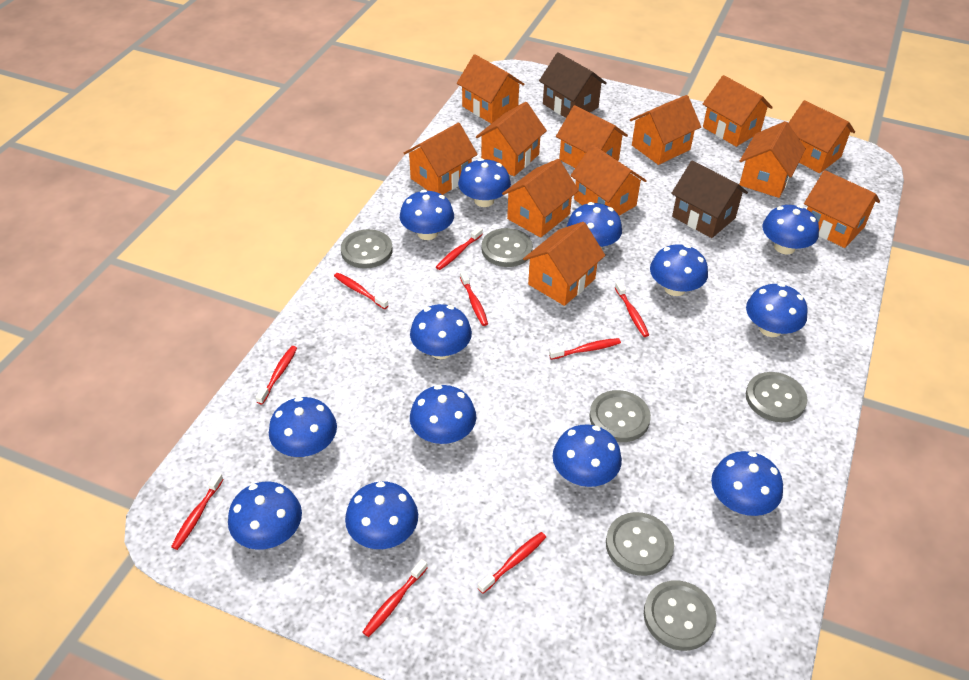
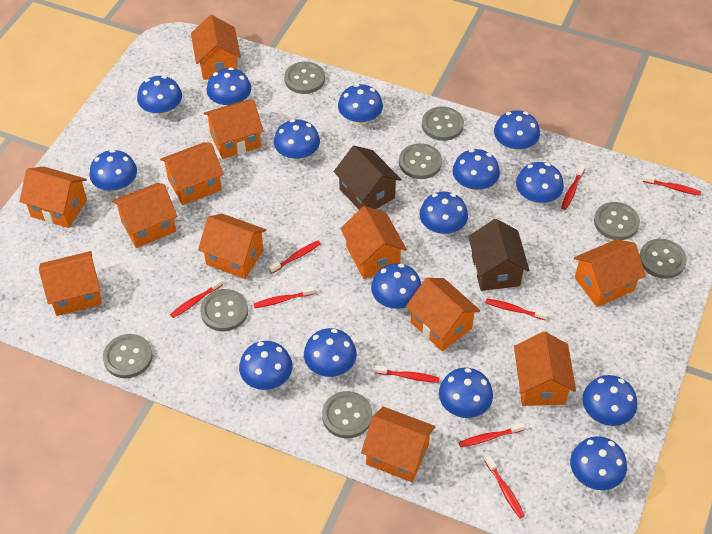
blue mushroom: [228,482,302,550] [269,397,337,457] [345,481,418,549] [400,190,454,240] [410,304,472,359] [410,385,476,444] [458,158,511,207] [553,424,622,487] [567,202,622,249] [650,244,708,296] [711,451,783,516] [746,283,808,337] [762,205,819,254] = 13 -> [90,149,137,192] [137,76,182,116] [207,67,251,106] [239,341,293,390] [274,119,320,161] [304,328,357,377] [338,84,383,125] [371,263,421,309] [419,191,468,235] [439,368,493,418] [452,149,500,191] [494,110,540,152] [516,162,564,204] [570,436,627,490] [582,375,637,426] = 15
grey button: [341,229,393,269] [481,228,533,267] [589,390,651,442] [606,512,674,576] [644,580,716,651] [746,372,807,422] = 6 -> [103,334,153,378] [200,289,248,331] [284,62,325,94] [322,391,372,438] [399,143,442,179] [422,106,464,141] [594,202,640,240] [640,239,687,279] = 8

